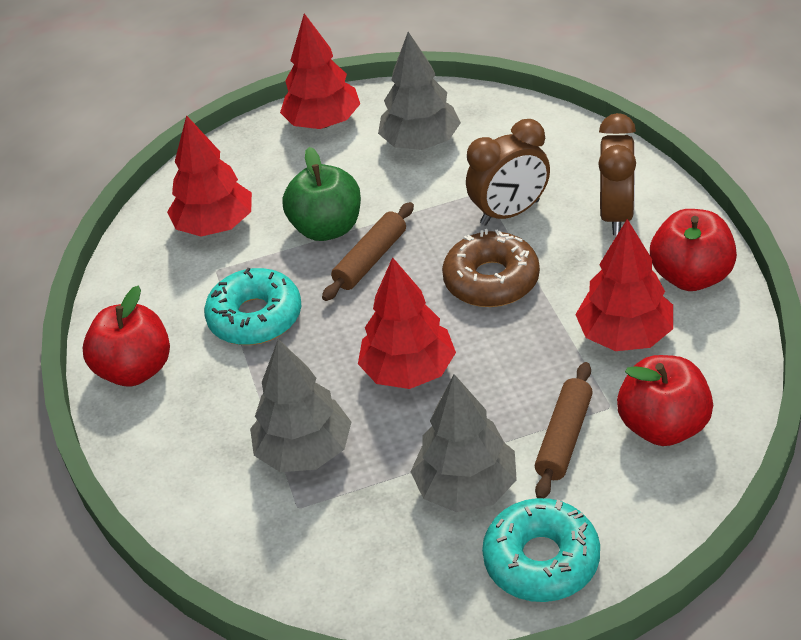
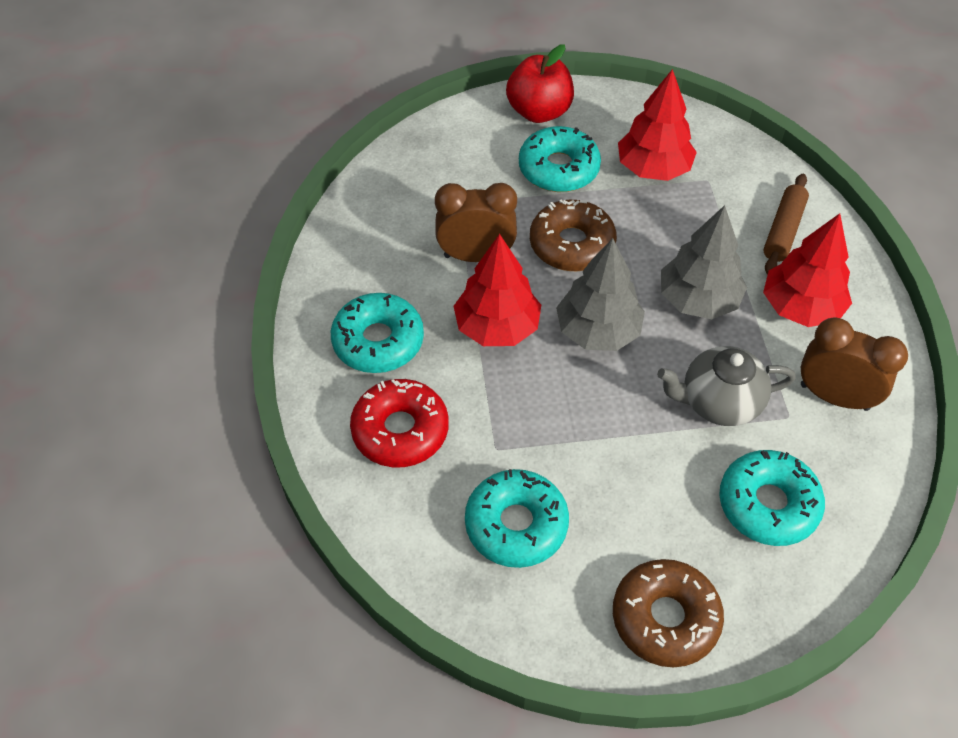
brown donut: [442,229,540,307] = 1 -> [530,200,617,271] [613,559,724,667] = 2
brown rolling pin: [322,202,414,301] [535,362,593,498] = 2 -> [763,174,809,274] = 1
green apple: [282,147,361,241] = 1 -> none = 0
grey teapot: none = 0 -> [657,346,796,426] = 1
grey tree: [250,339,351,472] [378,32,461,150] [411,374,517,512] = 3 -> [556,238,645,351] [661,205,747,319] = 2
red apple: [83,286,170,386] [617,355,713,446] [650,209,737,291] = 3 -> [506,44,574,123] = 1
red donut: none = 0 -> [350,379,449,467] = 1
red tree: [167,115,252,237] [280,13,360,129] [358,257,456,389] [575,219,673,351] = 4 -> [453,234,541,346] [618,69,697,181] [763,213,852,327] = 3
turquoise donut: [204,268,301,345] [482,498,600,602] = 2 -> [331,293,424,373] [465,469,569,568] [519,126,601,192] [719,450,825,546] = 4

